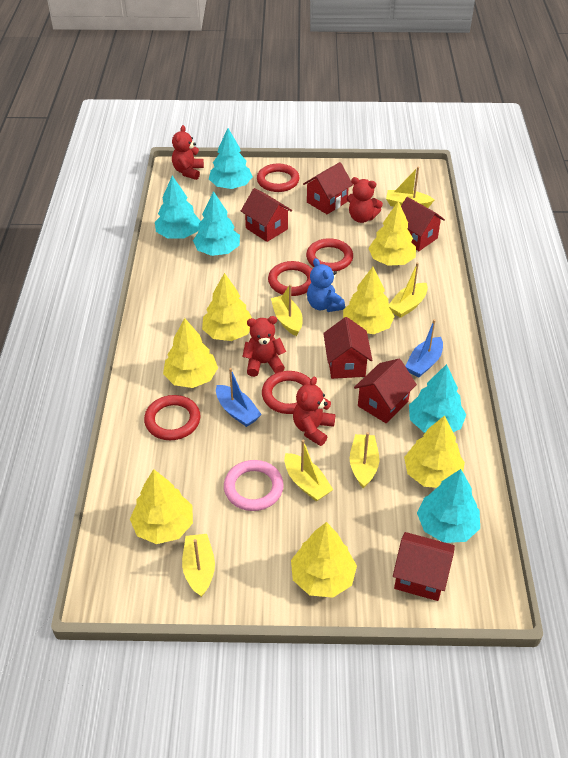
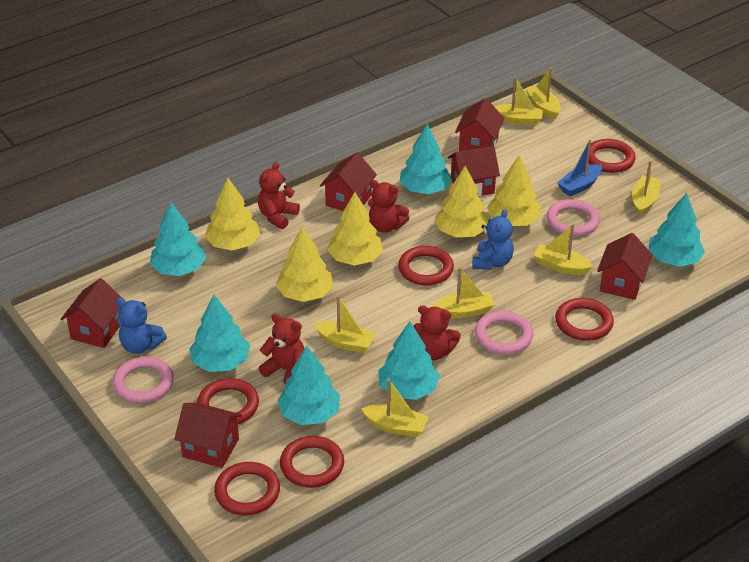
blue boat: [216,368,262,427] [405,319,443,377] = 2 -> [557,140,602,196] = 1
blue teddy bear: [307,258,345,312] = 1 -> [116,298,167,354] [472,209,514,270] = 2
pink ring: [224,460,284,511] = 1 -> [112,357,174,403] [475,311,533,354] [546,199,600,236] = 3
red ring: [144,395,200,440] [257,164,300,192] [262,371,311,414] [268,261,312,296] [306,238,353,272] = 5 -> [197,378,259,424] [214,462,280,515] [280,436,344,488] [398,246,454,285] [555,298,614,341] [588,139,636,173] = 6
turquoise tree: [155,176,201,239] [193,191,240,256] [209,128,253,189] [409,364,466,433] [417,469,480,543] = 5 -> [150,203,206,276] [189,295,250,372] [277,346,340,425] [378,321,440,400] [400,124,452,194] [649,193,705,267] = 6
yellow boat: [182,534,215,597] [271,284,303,336] [284,440,334,501] [350,432,379,488] [386,167,434,208] [389,263,428,318] = 6 -> [314,295,376,353] [361,379,428,437] [432,267,495,318] [494,77,543,126] [526,68,561,119] [533,224,593,275] [632,161,660,216] = 7
yellow tree: [130,469,193,544] [163,318,218,388] [202,273,252,341] [291,522,357,598] [343,267,395,334] [368,201,416,266] [404,415,465,488] = 7 -> [205,178,260,250] [276,227,333,302] [327,192,383,265] [434,166,489,237] [487,155,541,226] = 5

